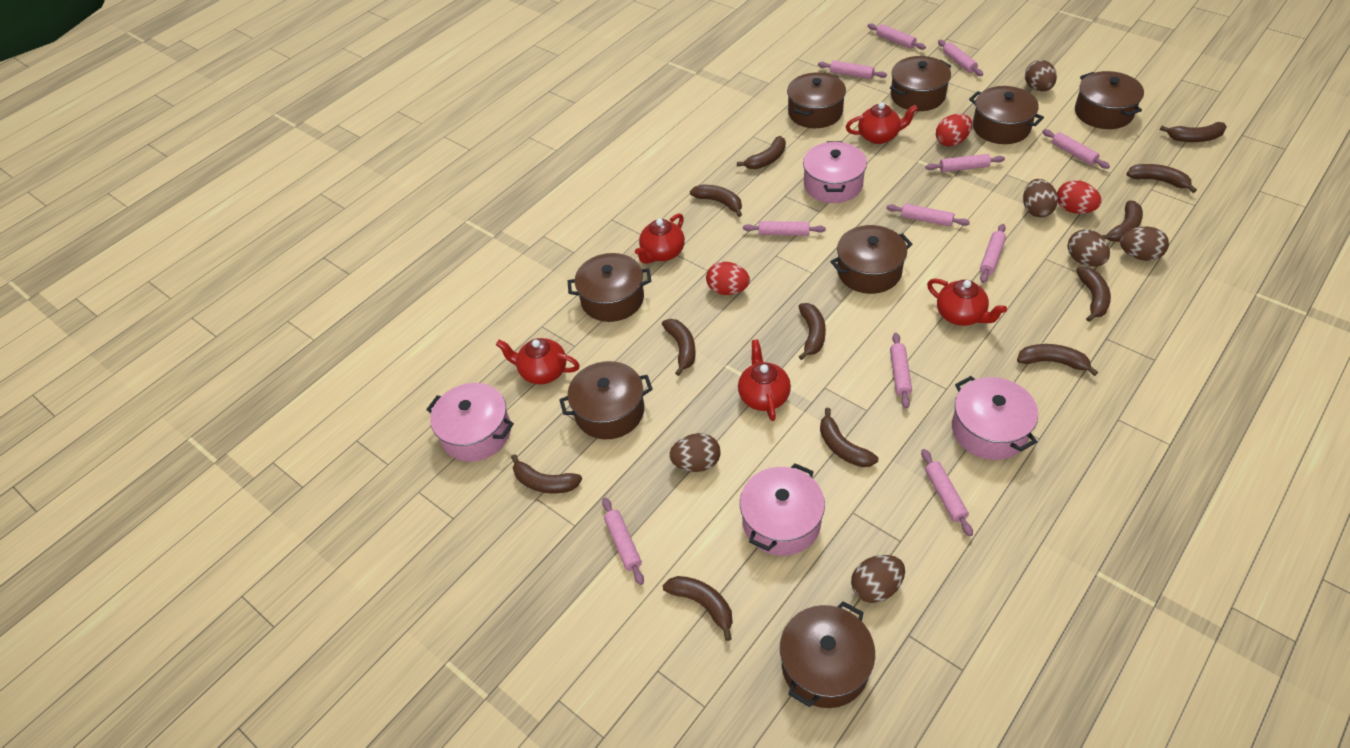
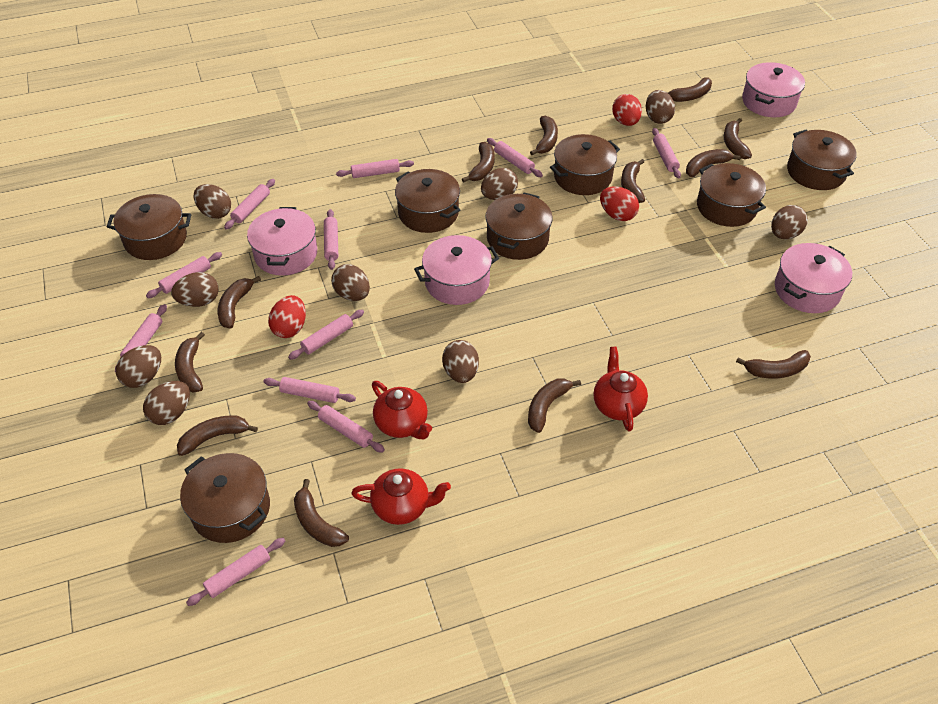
brown egg: [669,433,721,472] [851,555,905,603] [1023,179,1058,217] [1025,60,1057,91] [1068,229,1110,267] [1120,227,1169,261] = 6 -> [116,345,161,388] [143,381,190,425] [171,272,219,307] [194,184,231,219] [331,264,370,301] [442,340,479,383] [481,168,518,200] [646,90,675,124] [771,205,808,239] = 9
brown pot: [559,361,653,439] [568,253,651,322] [780,601,875,708] [787,72,846,128] [830,225,912,294] [890,56,951,111] [969,86,1044,144] [1075,71,1144,129] = 8 -> [107,194,191,260] [180,453,270,543] [395,169,460,233] [485,193,553,260] [550,134,620,195] [697,163,766,227] [787,129,856,190] = 7
red teapot: [496,338,580,385] [635,213,685,264] [738,339,791,421] [846,102,918,144] [927,278,1007,326] = 5 -> [351,468,451,525] [372,381,432,439] [593,346,648,432] = 3

